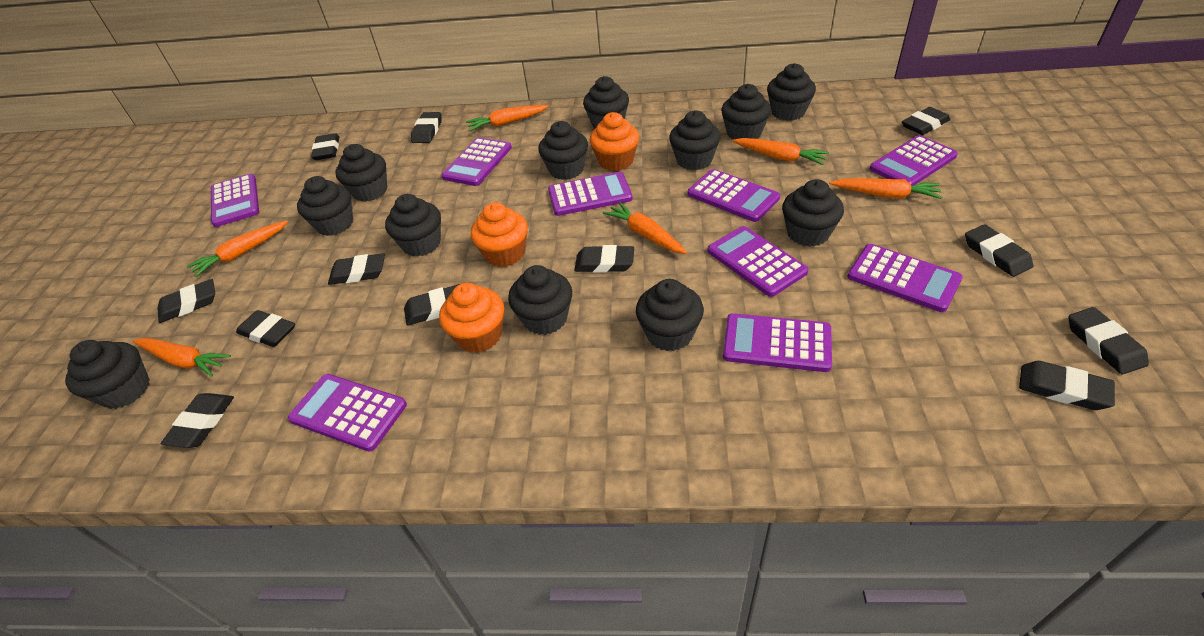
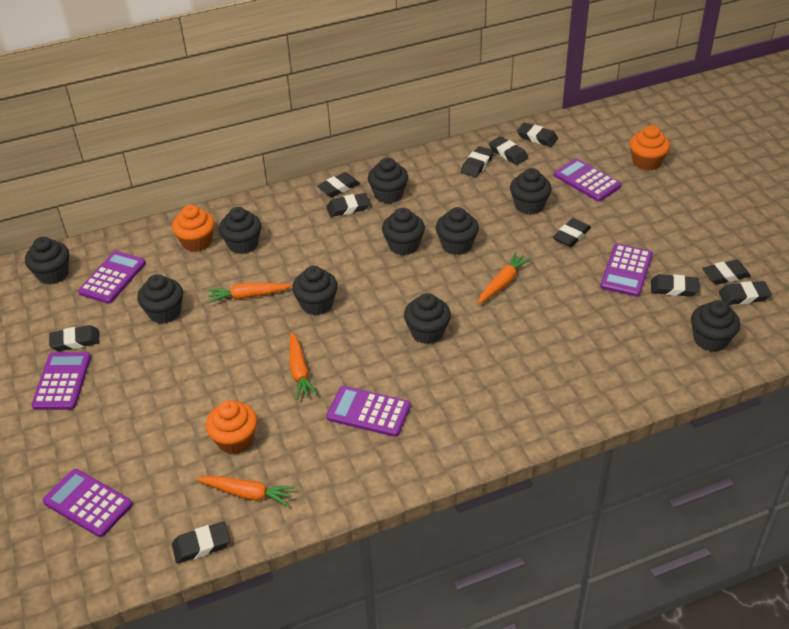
black cupcake: [65,340,150,409] [297,176,353,236] [335,144,387,202] [385,194,441,257] [508,265,572,335] [538,121,588,180] [583,76,629,129] [636,279,704,351] [669,111,721,170] [721,84,771,139] [767,63,816,121] [782,179,844,247] = 12 -> [25,237,69,284] [137,274,183,324] [219,207,261,254] [292,266,338,315] [368,158,408,203] [382,208,425,255] [404,293,451,344] [436,207,479,255] [510,168,552,215] [691,300,740,352] = 10
black eraser: [157,279,215,323] [161,393,234,448] [236,310,295,347] [311,133,339,160] [328,253,385,285] [404,284,460,326] [411,112,442,143] [574,245,634,273] [902,107,950,135] [965,224,1033,277] [1019,361,1115,410] [1068,307,1149,374] = 12 -> [49,325,99,351] [172,522,230,563] [317,172,360,197] [327,193,370,217] [461,146,494,177] [489,136,528,165] [517,122,558,147] [553,218,591,247] [651,274,699,297] [702,260,751,285] [719,281,772,305] = 11
orange carrot: [133,338,231,377] [187,221,288,277] [466,105,549,131] [603,202,687,254] [732,138,829,165] [829,178,942,199] = 6 -> [196,476,295,506] [208,283,292,303] [290,332,318,400] [478,252,532,304] = 4
purple calculator: [211,174,259,227] [288,374,407,452] [441,137,512,186] [548,172,632,216] [688,169,780,222] [708,226,808,297] [723,313,832,372] [847,244,963,312] [870,135,958,186] = 9 -> [32,352,91,410] [43,469,133,537] [78,251,146,304] [327,386,411,437] [554,158,621,201] [600,244,653,297] = 6

